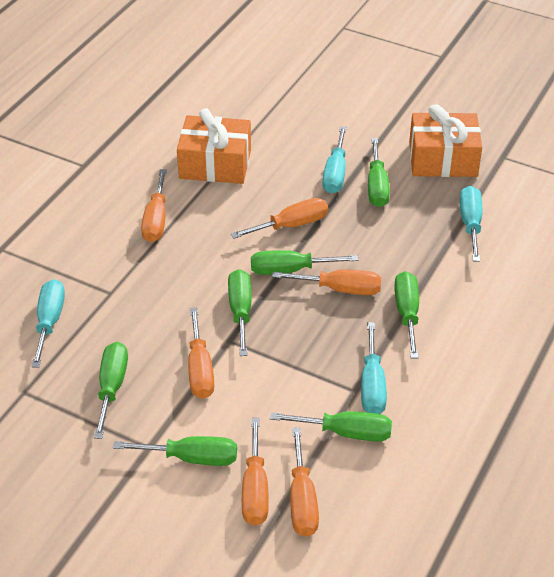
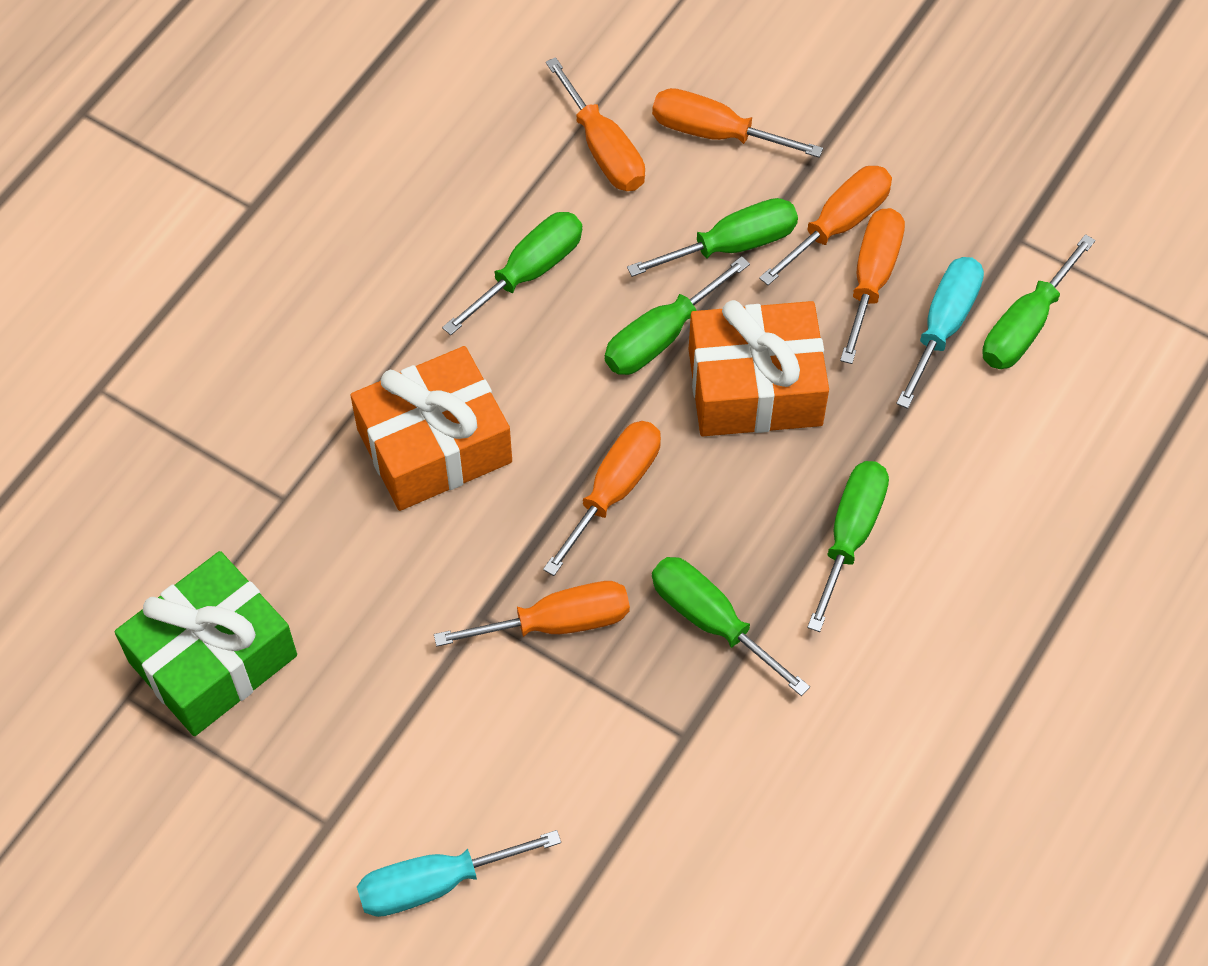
green gift: none = 0 -> [115,551,297,736] = 1
green screwdriver: [94,342,128,439] [113,436,237,466] [228,269,251,356] [251,250,358,275] [270,411,392,442] [368,138,390,207] [394,271,419,358] = 7 -> [442,212,582,335] [605,256,750,375] [627,198,798,277] [652,557,810,696] [807,461,889,632] [982,234,1096,369] = 6
turquoise screwdriver: [31,279,65,368] [322,126,347,194] [361,322,387,414] [460,186,482,262] = 4 -> [357,830,561,917] [896,257,984,409] = 2

